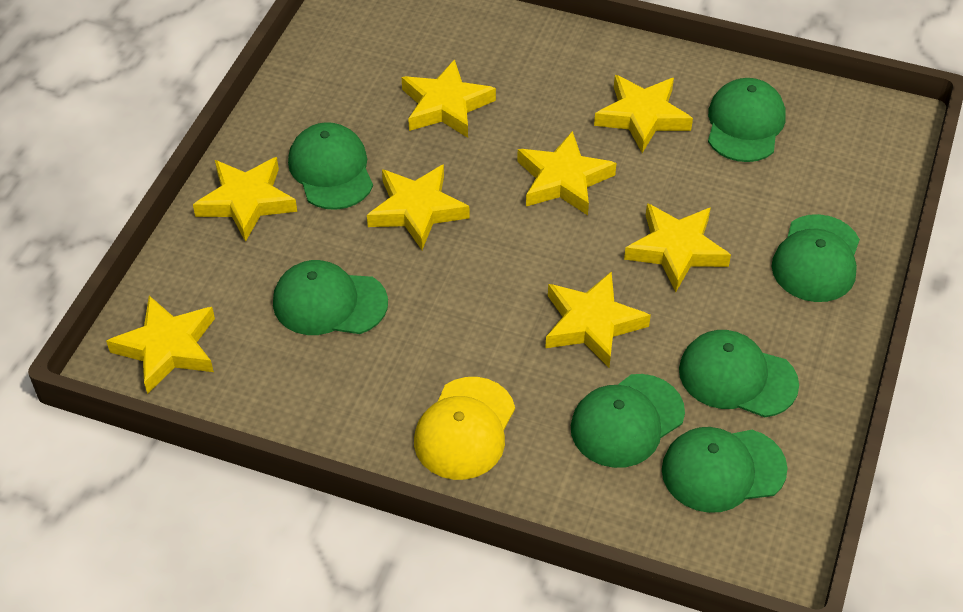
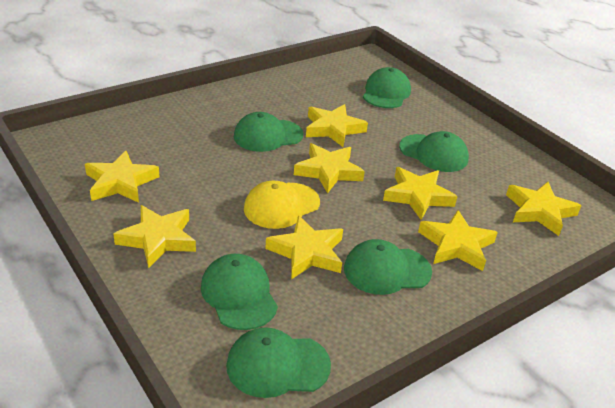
green cap: [273,260,388,335] [288,122,373,210] [571,374,685,468] [662,427,787,513] [679,330,799,417] [708,78,786,162] [772,214,860,302] = 7 -> [201,254,278,330] [226,327,331,398] [234,112,303,152] [344,239,432,295] [363,67,411,108] [399,131,469,172] = 6

